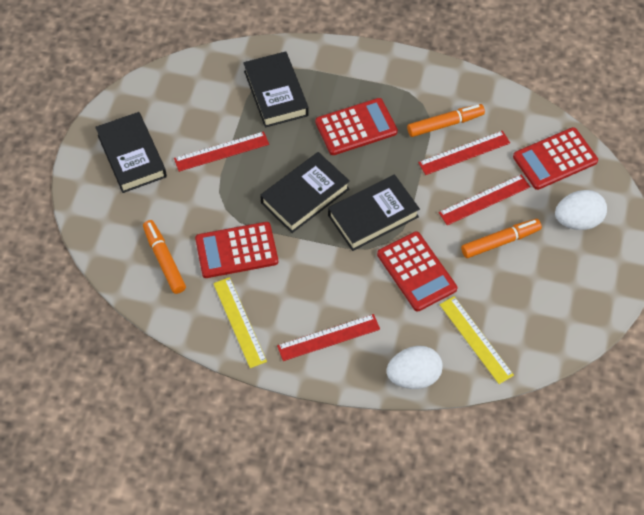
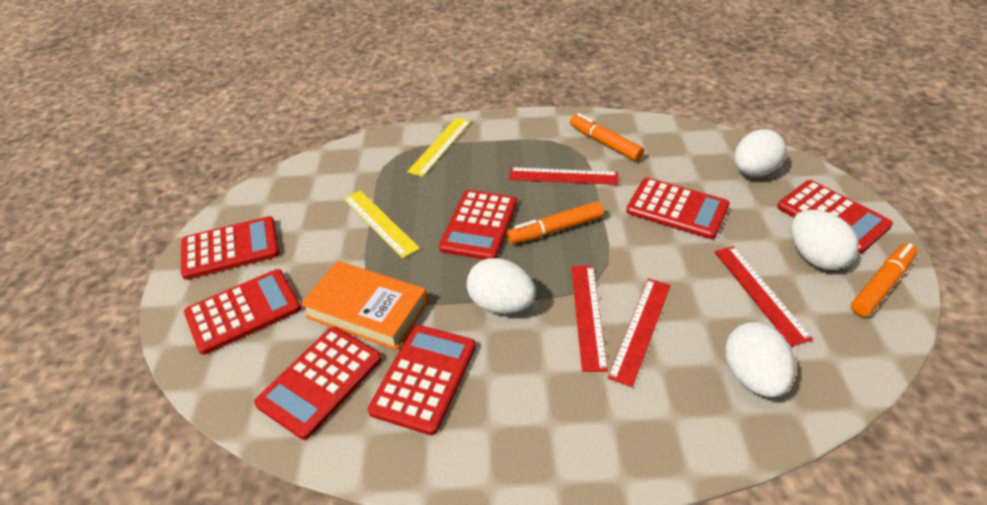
black book: [95,112,167,193] [243,51,309,128] [260,152,350,233] [328,174,420,251] = 4 -> none = 0
orange book: none = 0 -> [300,261,428,350] = 1
red calculator: [195,222,278,278] [315,98,398,155] [377,231,457,311] [513,127,598,190] = 4 -> [181,216,279,280] [184,269,301,355] [254,327,382,440] [368,325,476,435] [439,190,517,260] [626,178,730,239] [777,180,893,253] = 7
white egg: [386,346,443,389] [555,190,607,230] = 2 -> [467,258,536,314] [725,322,795,397] [734,129,786,176] [791,210,859,270] = 4

